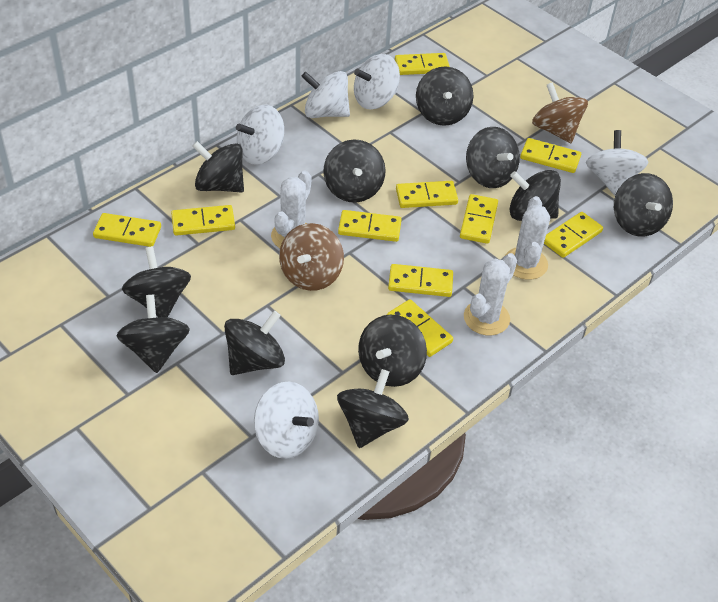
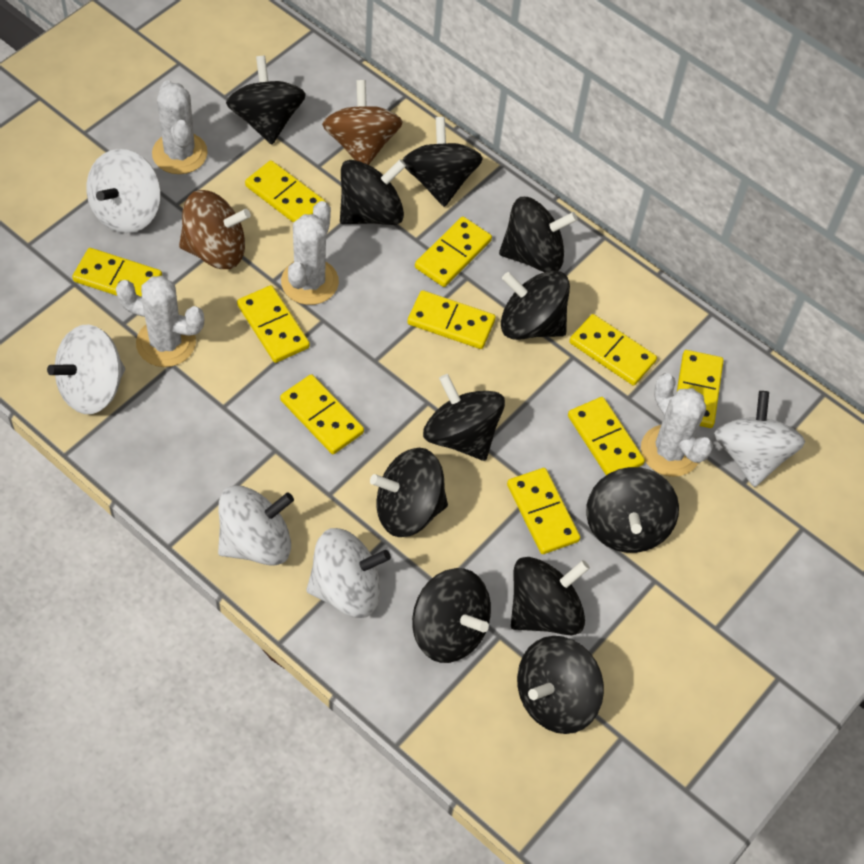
white cactus: [271,171,312,248] [464,253,517,335] [505,196,550,280] = 3 -> [116,276,204,367] [152,80,208,174] [281,201,339,305] [641,373,713,477] = 4

